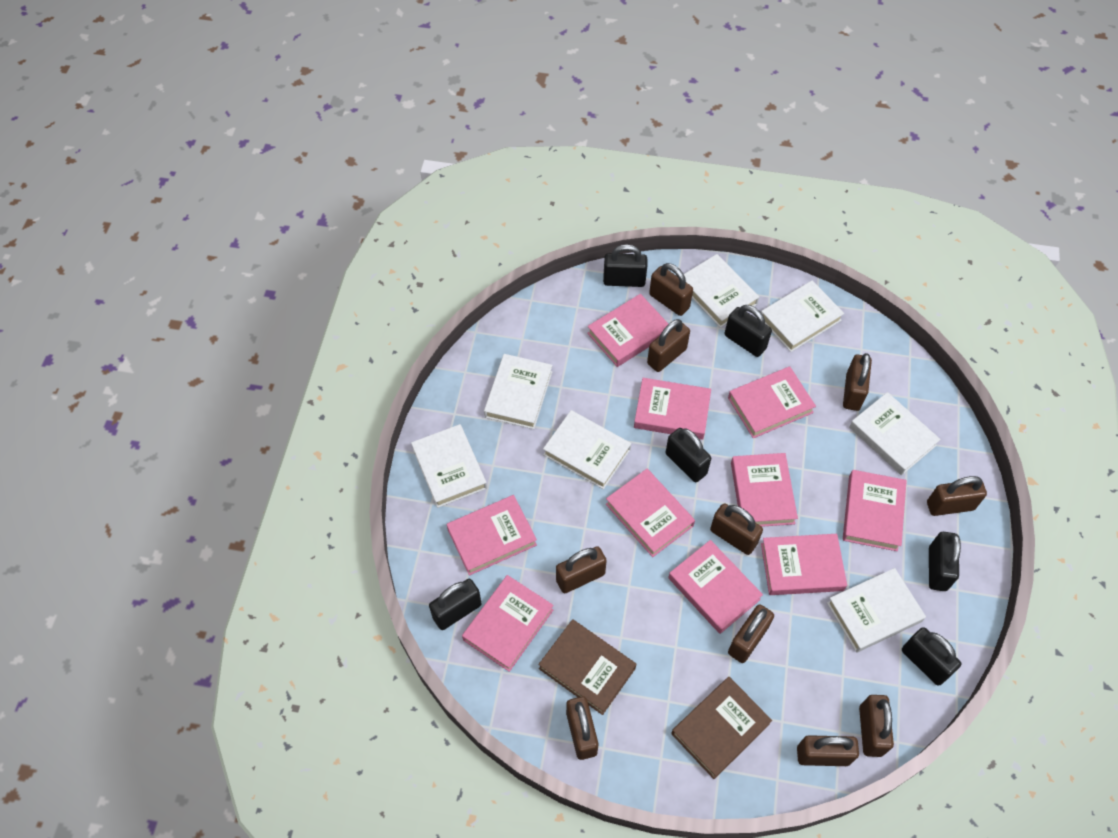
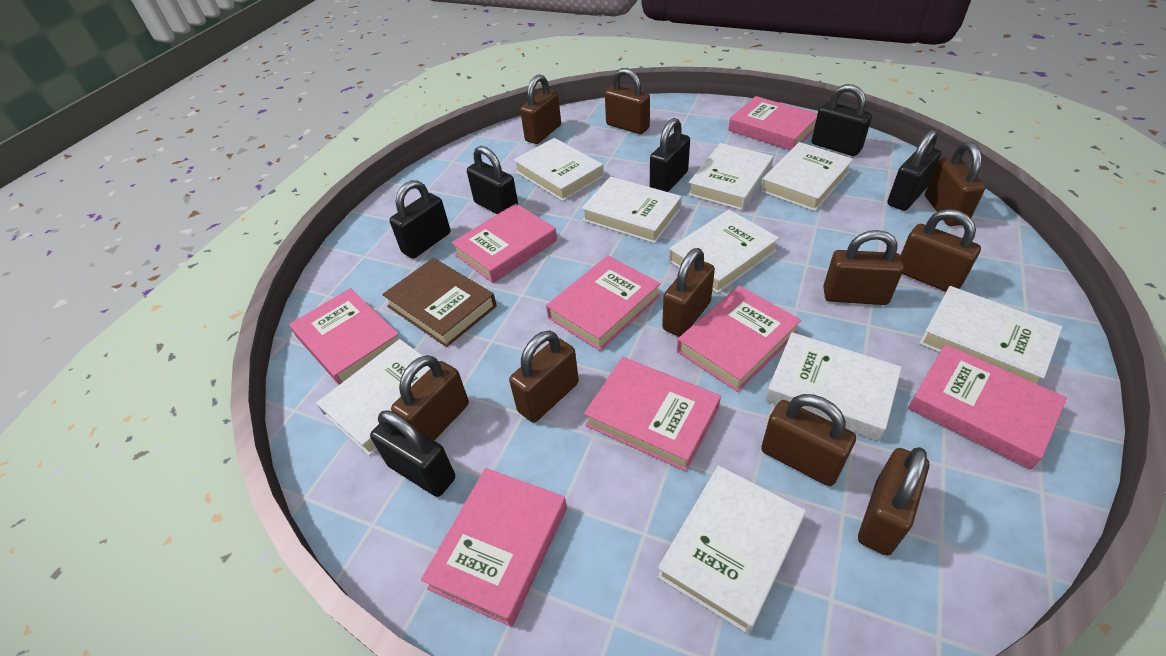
brown book: [538,619,637,715] [671,677,772,779] = 2 -> [382,258,497,347] = 1
pink book: [446,495,537,576] [462,575,553,672] [587,294,668,367] [606,469,695,557] [634,378,711,440] [668,540,763,634] [728,366,816,438] [731,453,798,527] [761,534,847,595] [843,470,907,551] = 10 -> [289,288,399,385] [421,468,567,627] [451,203,557,283] [546,255,661,351] [584,357,721,471] [677,286,801,392] [729,96,818,150] [908,344,1067,469] = 8
white book: [411,424,487,508] [484,354,553,429] [543,410,631,489] [684,254,759,328] [761,281,844,352] [827,568,926,652] [849,392,941,475] = 7 -> [316,339,430,456] [513,138,604,201] [581,176,682,243] [657,465,806,634] [669,210,779,294] [688,143,773,211] [760,142,853,211] [765,332,902,441] [919,286,1062,384] = 9

